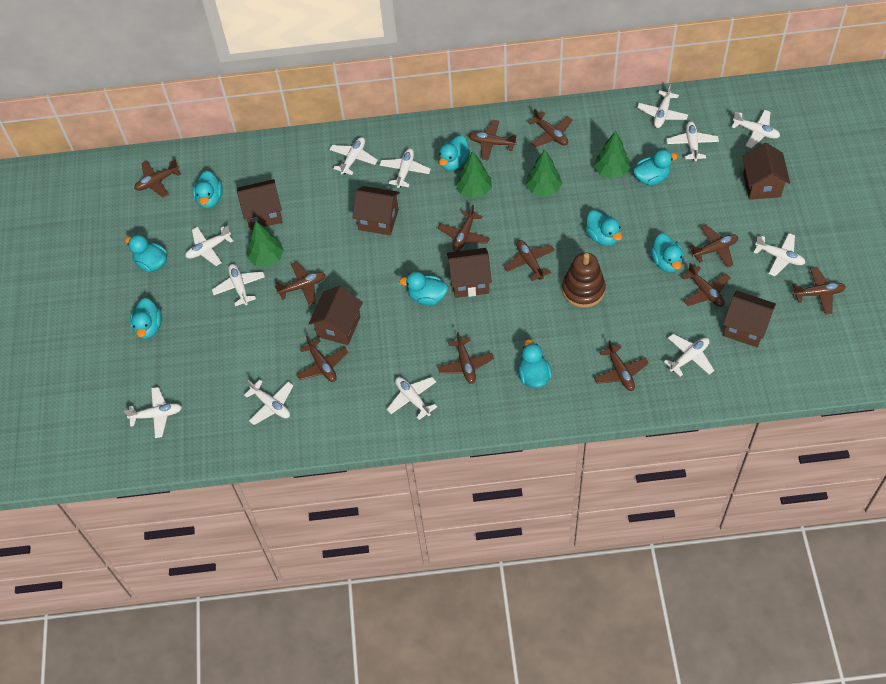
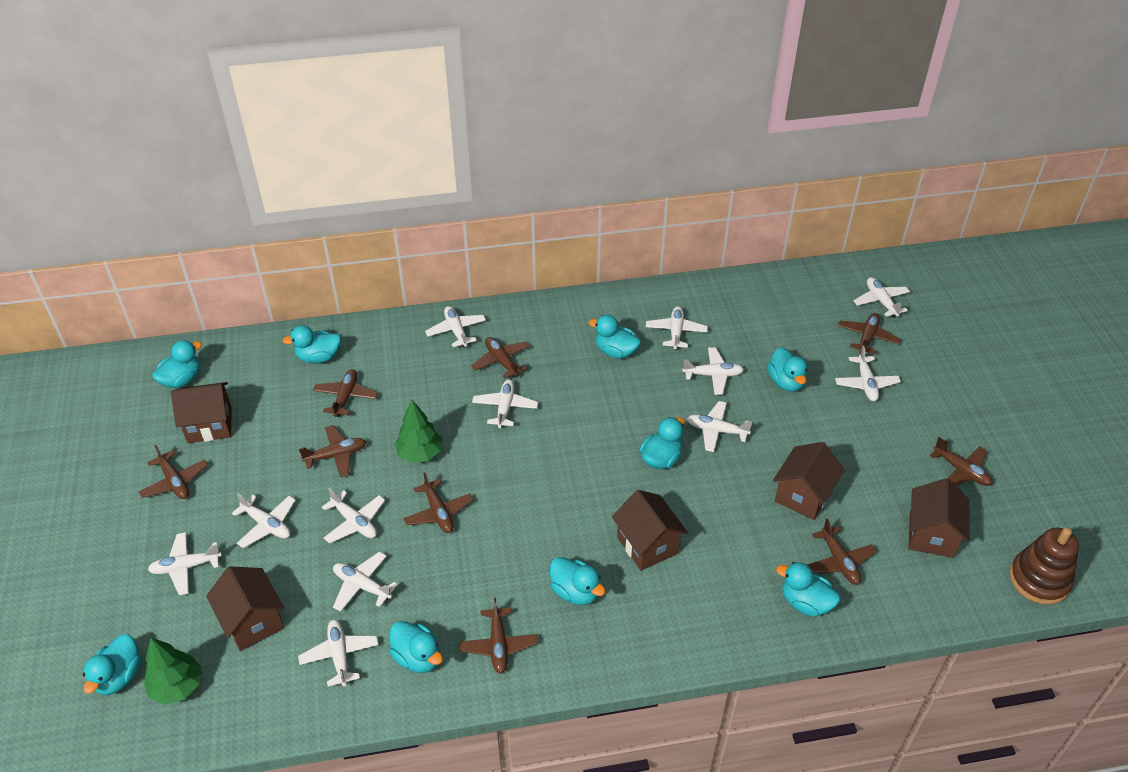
brown house: [237,179,283,230] [308,286,363,345] [352,186,400,235] [447,248,492,298] [723,291,776,347] [742,143,790,200] = 6 -> [171,382,232,443] [206,566,285,651] [612,490,688,571] [773,442,845,520] [909,478,970,558] = 5
brown plane: [134,159,181,198] [275,262,325,305] [296,336,348,382] [438,205,490,252] [438,332,494,384] [469,120,517,160] [504,240,555,281] [528,109,573,147] [594,340,649,391] [682,263,730,307] [689,225,738,268] [792,267,846,315] = 12 -> [138,445,208,499] [299,425,366,477] [313,369,378,417] [403,472,473,533] [459,598,538,674] [471,337,530,378] [807,519,877,585] [838,313,901,354] [929,437,993,486] = 9
green tree: [247,221,284,267] [456,151,492,198] [526,150,562,197] [594,131,630,179] = 4 -> [144,638,201,705] [395,400,442,463] = 2

